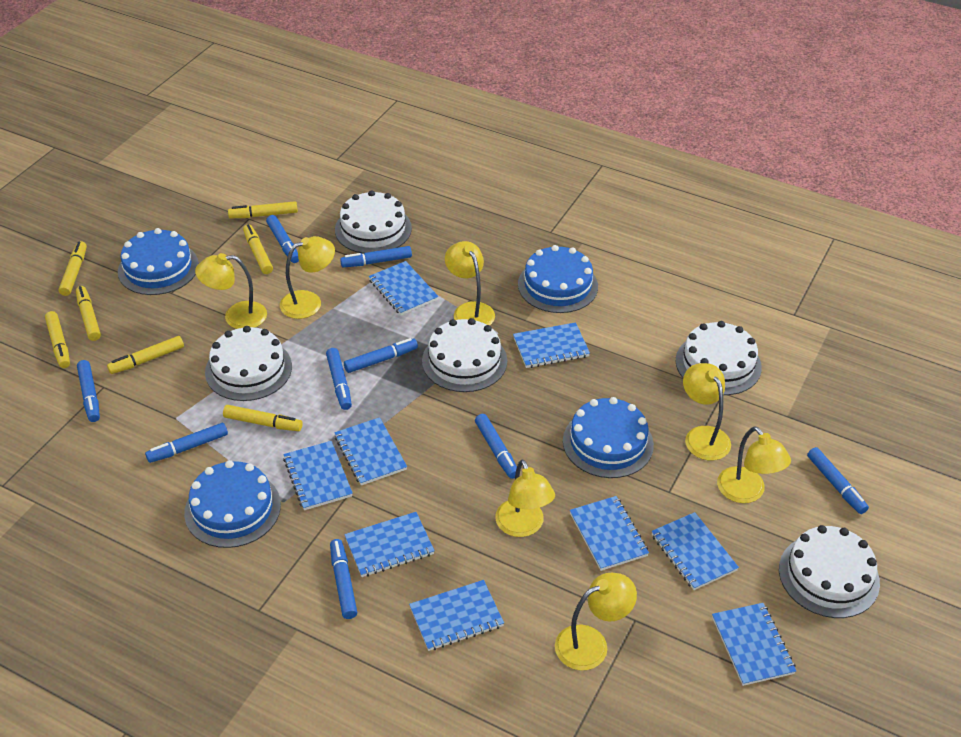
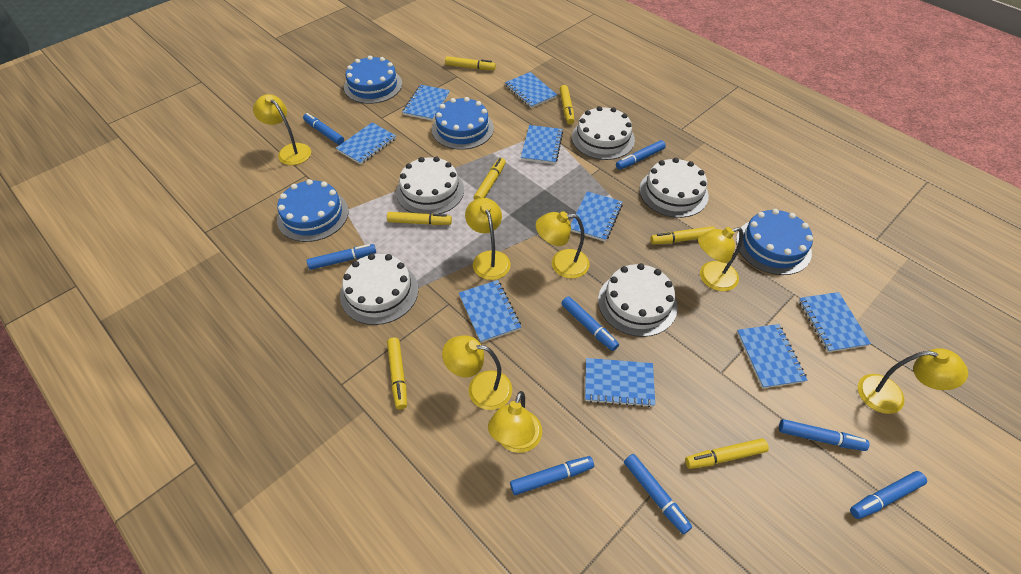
blue marker: [77,360,100,422] [145,423,228,463] [266,215,299,263] [326,348,352,410] [330,539,357,619] [340,246,412,267] [344,338,418,373] [475,414,517,479] [807,447,869,514] = 9 -> [303,113,344,145] [307,244,376,270] [510,456,594,495] [561,296,619,351] [616,140,666,170] [624,454,692,534] [779,419,869,451] [850,471,927,519] = 8

